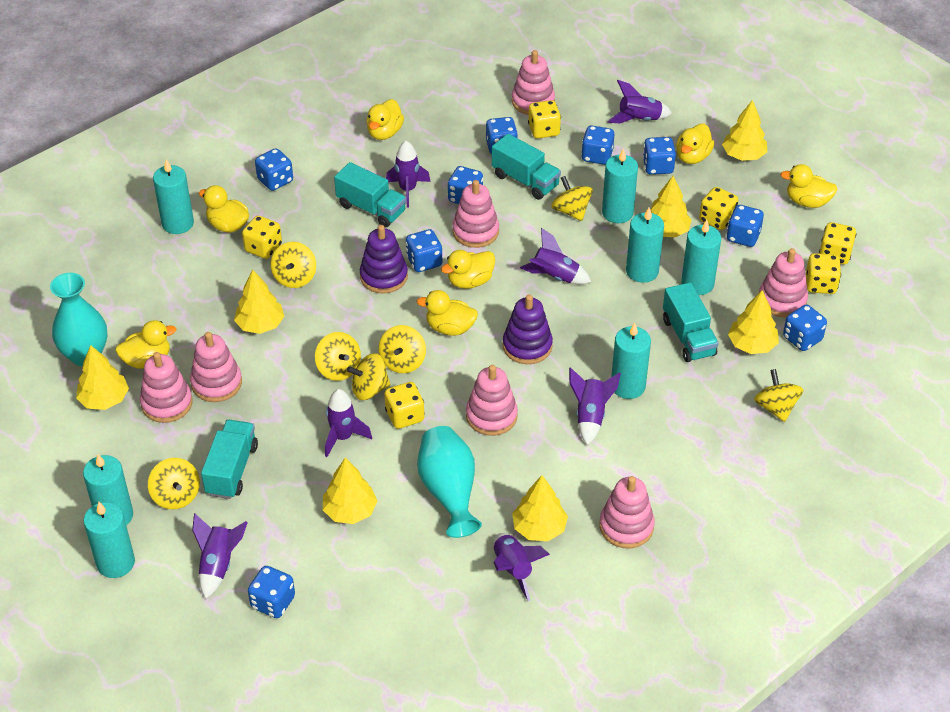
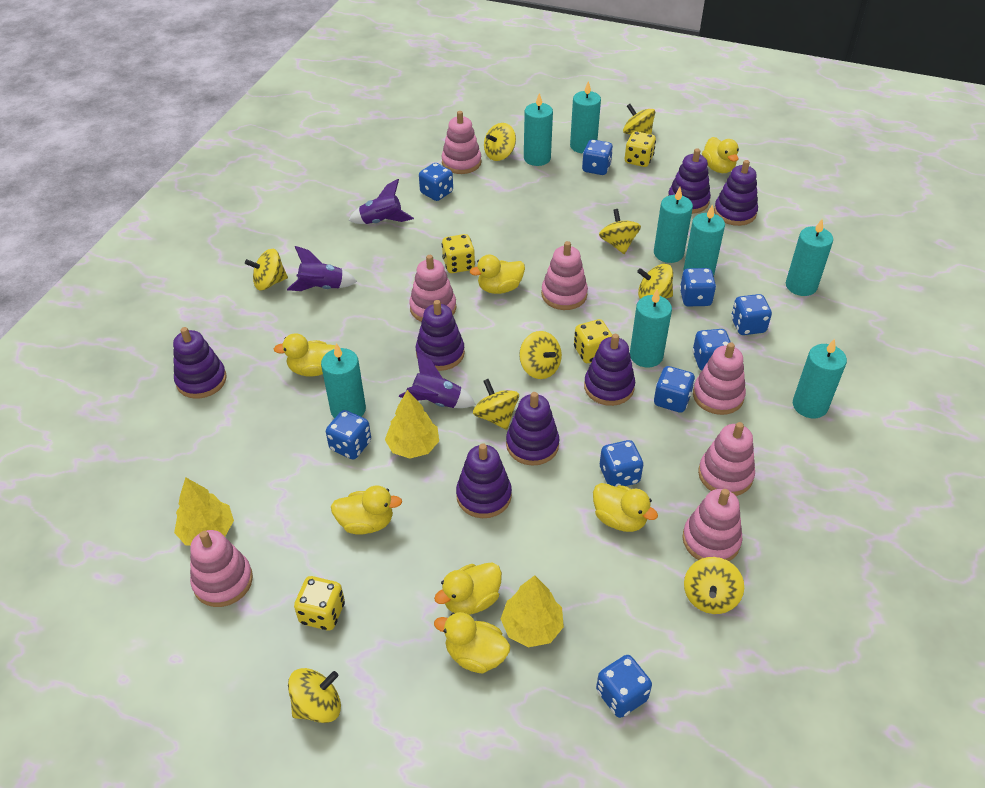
purple rocket: [192,513,248,599] [325,389,372,457] [386,141,430,208] [493,533,550,601] [520,228,591,284] [569,367,621,445] [607,80,672,123] = 7 -> [287,246,357,291] [349,179,414,224] [399,352,476,408] = 3
purple stacking toy: [360,225,408,294] [503,294,553,364] = 2 -> [173,327,227,399] [416,300,465,371] [456,444,512,518] [506,392,559,466] [584,334,635,406] [668,149,711,214] [714,160,758,226] = 7
turquoise candle: [83,454,133,525] [83,502,135,578] [153,159,194,234] [602,148,638,223] [611,323,651,399] [626,207,664,283] [681,220,721,295] = 7 -> [321,343,366,418] [524,93,553,166] [570,81,601,153] [630,289,672,368] [654,187,693,263] [684,204,725,276] [786,219,833,296] [793,339,847,418] = 8
turquoise truck: [201,420,258,499] [334,162,406,227] [492,134,561,200] [663,282,719,362] = 4 -> none = 0
turquoise vase: [50,273,108,366] [417,426,482,538] = 2 -> none = 0
yellow dice: [242,216,282,259] [384,382,425,429] [528,100,561,139] [699,187,738,230] [806,253,841,294] [819,222,856,264] = 6 -> [294,576,345,631] [442,234,475,273] [574,319,612,363] [625,131,656,167] = 4
yellow spinning top: [148,458,200,509] [271,242,316,288] [315,332,361,381] [347,353,390,400] [379,325,426,373] [551,176,593,221] [754,369,803,422] = 7 -> [245,249,288,290] [288,668,341,723] [473,379,519,430] [484,123,516,161] [519,331,562,379] [599,209,641,254] [623,104,655,135] [637,264,673,299] [684,557,744,614] = 9
yellow tree: [76,345,129,410] [234,270,284,334] [323,458,377,524] [512,475,568,541] [650,176,692,238] [722,100,767,161] [728,290,779,354] = 7 -> [174,477,234,546] [385,390,439,459] [501,575,564,647] = 3

